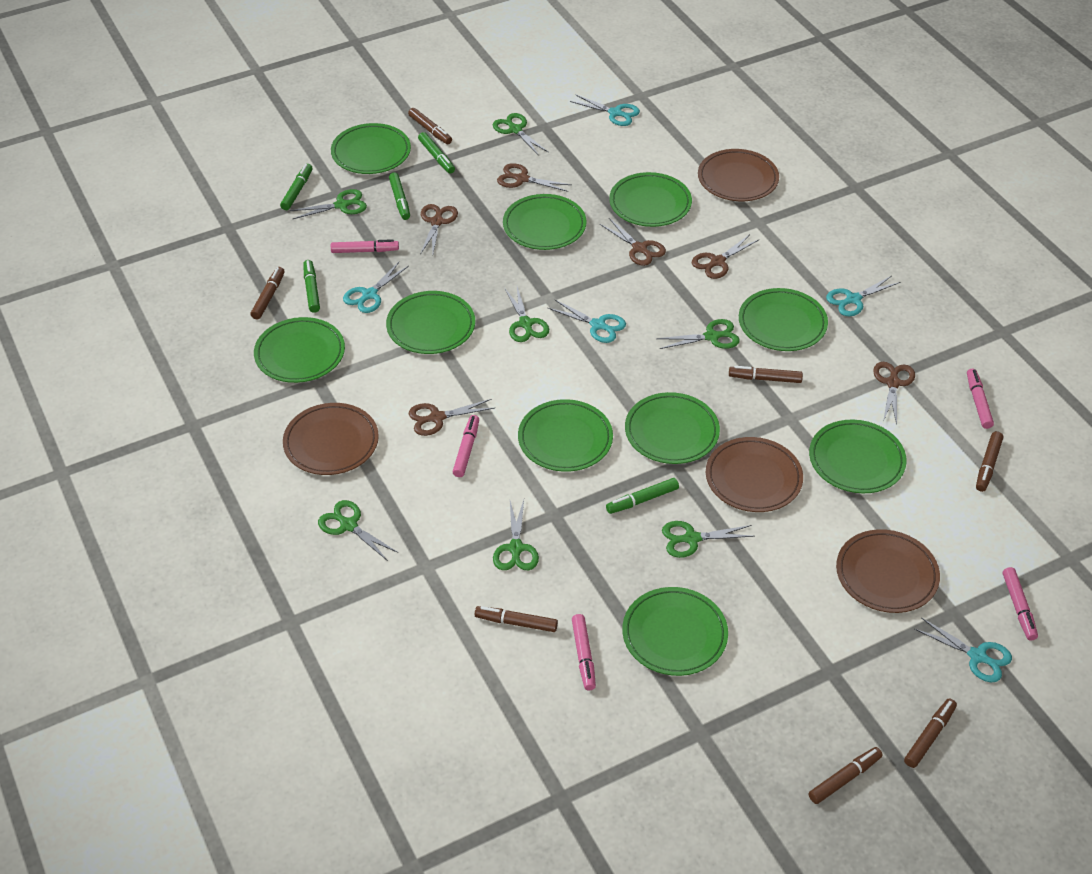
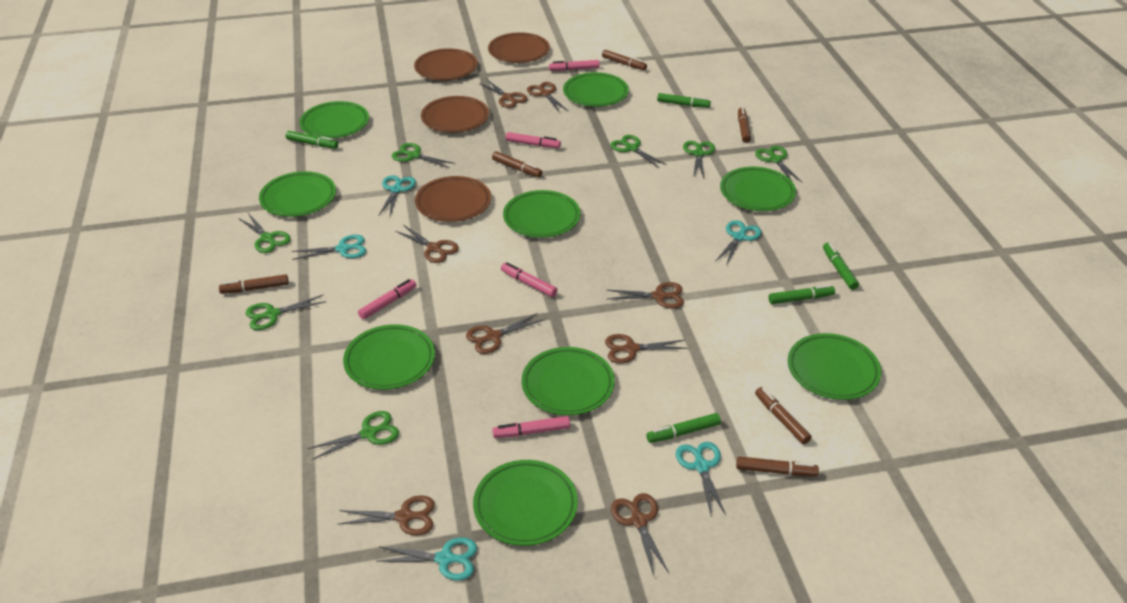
brown marker: [251,267,285,319] [408,108,452,144] [475,606,558,632] [729,366,803,383] [808,747,883,804] [904,698,957,768] [976,431,1003,492] = 7 -> [219,274,289,294] [492,151,542,177] [602,50,647,70] [736,457,819,476] [738,107,751,143] [755,387,812,444] = 6
brown scissors: [409,399,494,436] [420,204,458,254] [497,163,571,192] [600,218,666,266] [692,234,759,279] [873,362,915,424] = 6 -> [338,495,435,536] [395,225,459,263] [466,313,545,354] [479,80,528,108] [527,82,568,113] [605,334,688,363] [607,282,684,309] [611,493,669,576] = 8
green plate: [254,317,345,383] [331,123,411,174] [386,291,475,354] [503,194,586,250] [518,399,613,472] [609,172,692,227] [622,587,728,676] [625,392,720,464] [739,288,828,351] [809,420,907,493] = 10 -> [259,171,336,217] [300,101,369,139] [343,324,435,390] [473,460,578,546] [503,190,581,238] [522,347,615,415] [563,72,629,107] [720,167,796,211] [788,333,881,400] = 9

